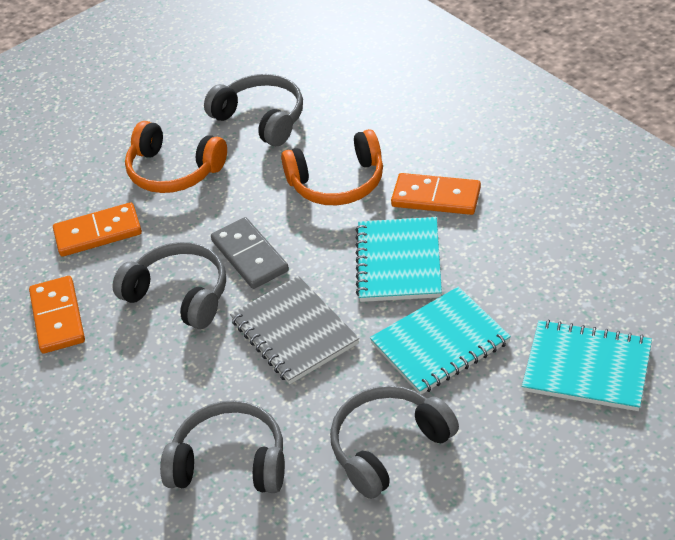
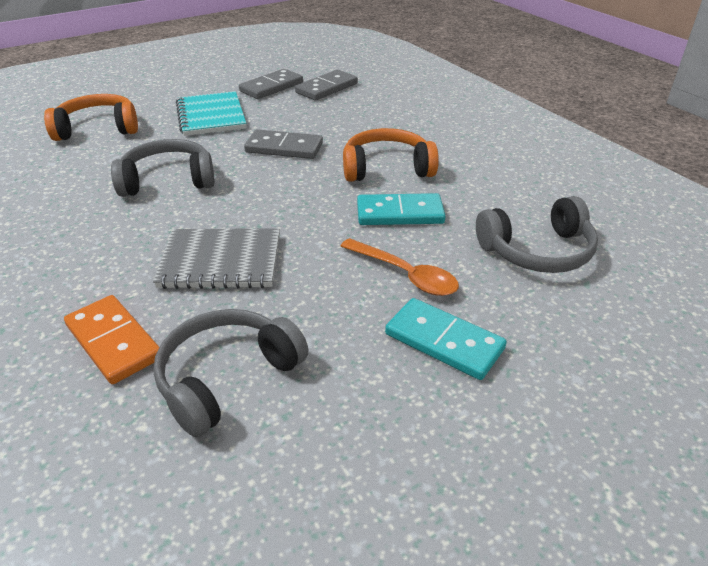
grey domino: [211,217,289,289] = 1 -> [239,69,303,99] [244,129,323,159] [295,70,358,101] = 3
grey headphones: [113,242,226,329] [160,400,285,493] [204,74,303,146] [330,385,459,499] = 4 -> [111,139,215,197] [153,309,308,437] [476,196,598,273] = 3
orange domino: [29,276,85,354] [53,202,142,257] [391,173,481,215] = 3 -> [64,295,159,384] = 1
orange spoon: none = 0 -> [340,238,459,296] = 1
turquoise domino: none = 0 -> [357,193,446,225] [385,298,507,380] = 2
turquoise notebook: [355,217,442,302] [370,287,511,395] [522,320,652,411] = 3 -> [176,91,246,136] = 1

